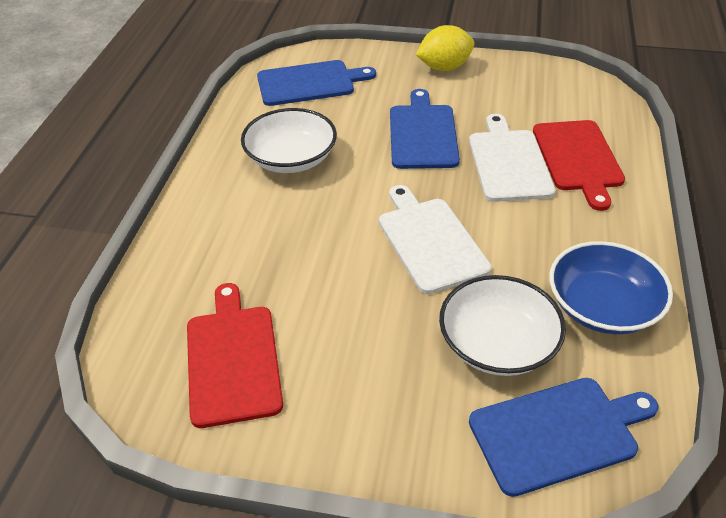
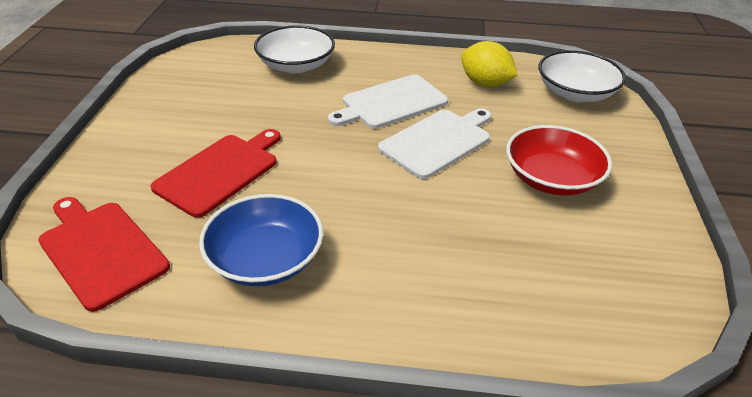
blue cutting board: [257,60,376,106] [390,89,460,169] [469,378,658,497] = 3 -> none = 0
red bowl: none = 0 -> [506,125,612,196] = 1

